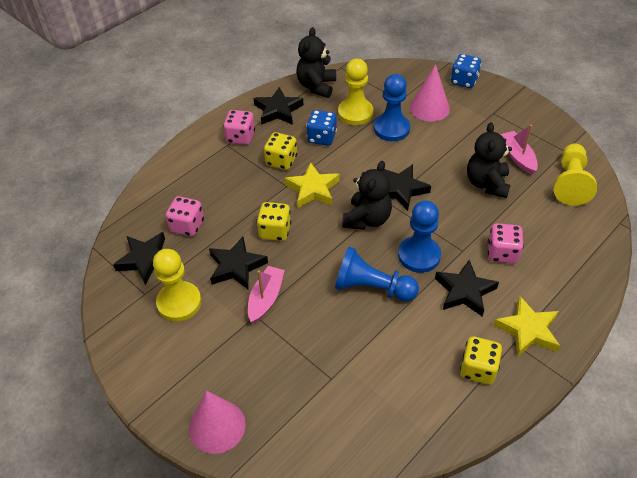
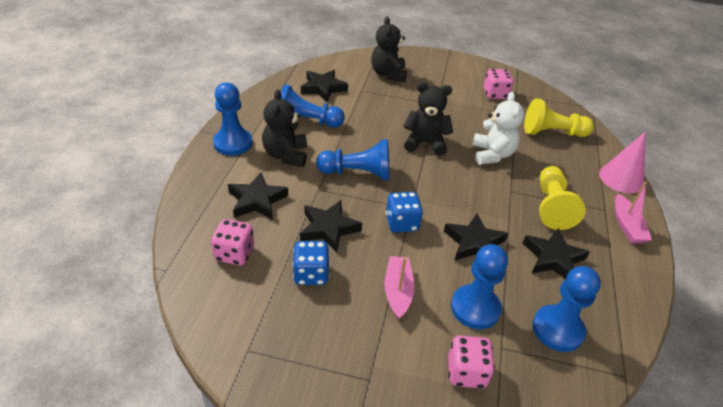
blue pawn: [335,246,419,302] [374,74,410,141] [398,200,441,273] = 3 -> [213,82,252,156] [281,84,345,128] [316,139,389,180] [451,244,508,329] [533,266,601,352] = 5
pink cone: [189,391,246,454] [410,64,450,122] = 2 -> [599,132,646,193] = 1
white teddy bear: none = 0 -> [472,92,524,165] = 1
yellow dice: [257,202,291,241] [264,132,297,170] [460,337,502,384] = 3 -> none = 0
yellow pawn: [153,249,201,322] [338,59,373,125] [554,144,597,206] = 3 -> [524,98,594,137] [539,166,586,230] = 2
yellow star: [285,162,340,208] [493,296,560,357] = 2 -> none = 0

